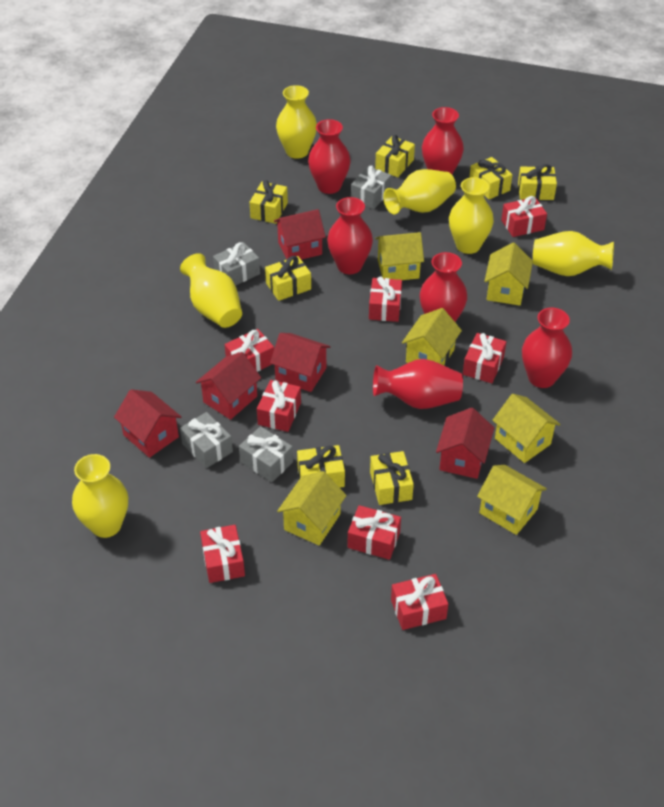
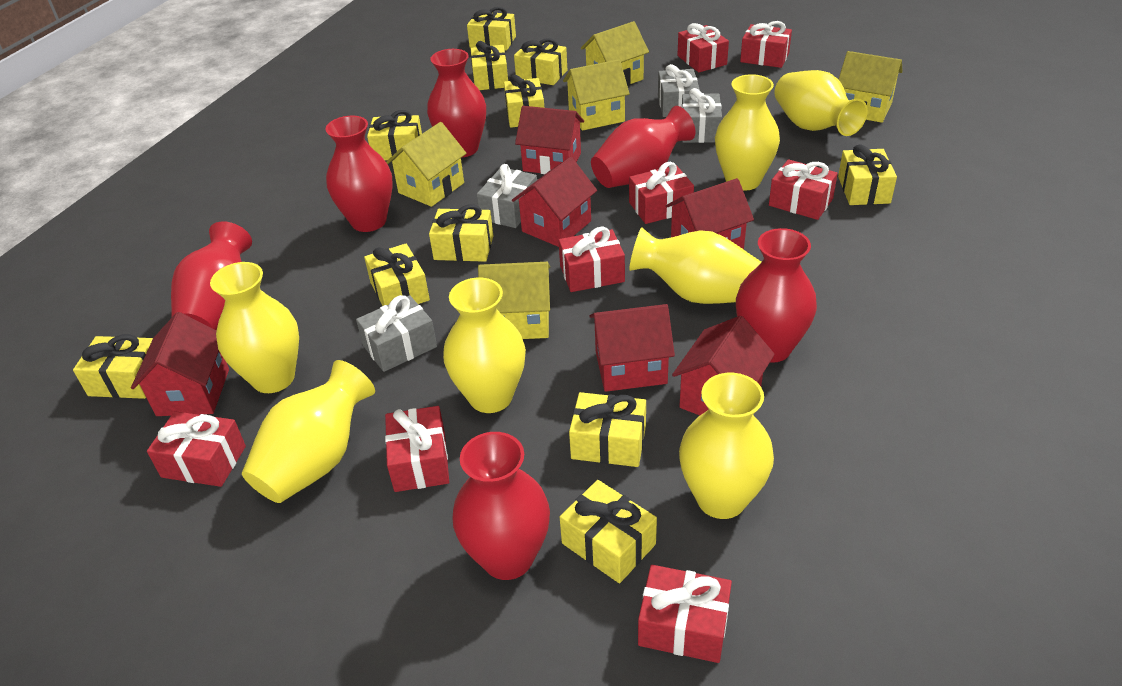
red house: [114,389,181,458] [196,352,261,420] [270,333,331,392] [274,209,326,260] [436,408,494,479] = 5 -> [131,312,229,416] [512,157,597,247] [515,106,584,174] [589,304,675,392] [666,178,754,249] [672,316,775,415] = 6
yellow gift: [250,180,288,224] [265,256,311,301] [297,445,345,488] [370,451,414,505] [375,135,415,177] [469,157,512,199] [518,164,557,200] = 7 -> [73,334,153,399] [364,243,430,306] [367,110,422,160] [429,204,493,262] [467,7,516,50] [471,41,508,90] [504,75,544,128] [514,38,567,85] [560,480,657,583] [569,392,646,467] [838,144,897,205] = 11
yellow house: [277,471,347,546] [375,232,424,280] [402,308,462,365] [477,465,547,535] [484,243,533,305] [492,394,561,463] = 6 -> [386,122,467,207] [478,262,550,339] [563,59,630,131] [581,21,649,86] [839,51,903,123] = 5
yellow vase: [72,454,128,538] [180,253,242,328] [276,85,317,159] [383,169,456,214] [449,177,494,254] [533,231,614,276] = 6 -> [210,262,299,393] [242,360,375,503] [443,278,526,413] [629,227,761,304] [679,373,774,519] [715,74,780,191] [775,70,868,136] = 7

